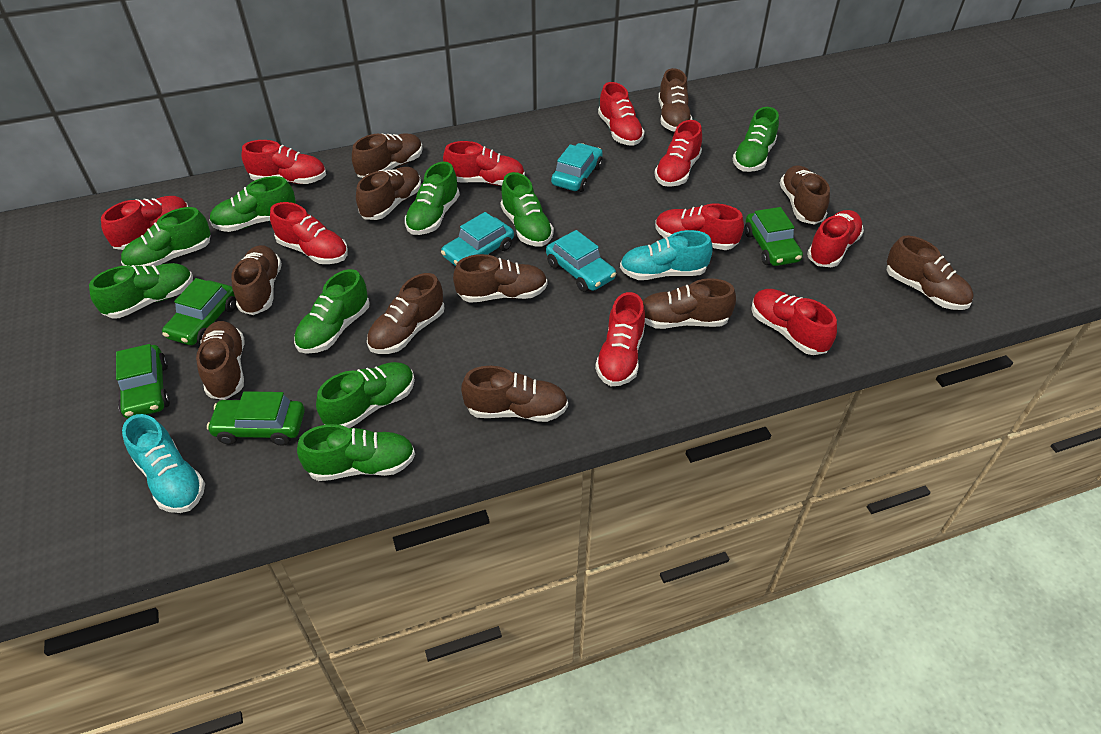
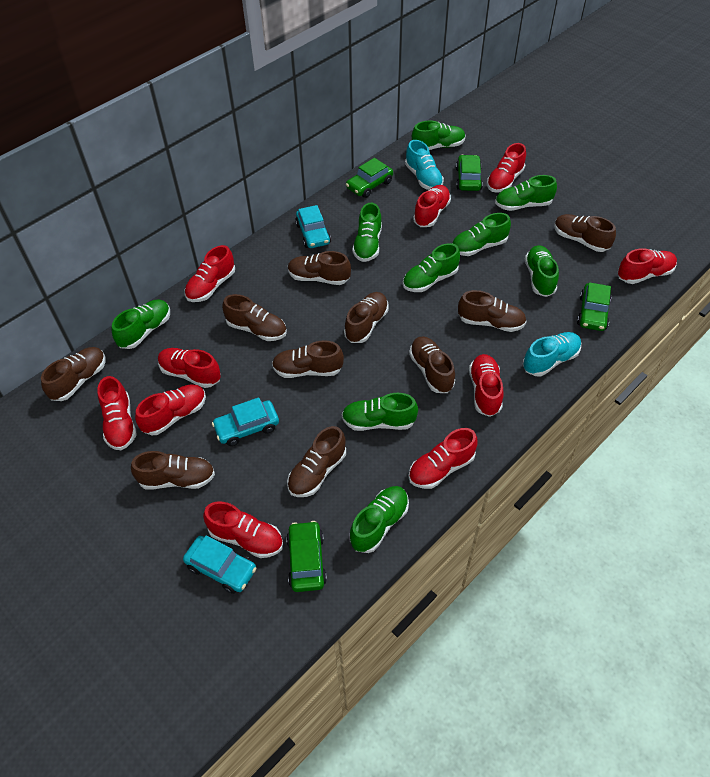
brown shoe: [196,321,245,400] [231,245,282,315] [352,133,423,178] [356,167,421,220] [367,273,445,354] [453,254,547,303] [461,366,568,422] [643,278,736,329] [658,68,693,132] [780,165,830,225] [886,236,974,310] = 11 -> [41,347,106,401] [131,451,215,490] [222,294,287,341] [272,340,344,378] [287,426,346,497] [288,251,351,285] [344,292,389,343] [409,336,455,393] [458,290,526,332] [554,214,616,252] = 10

